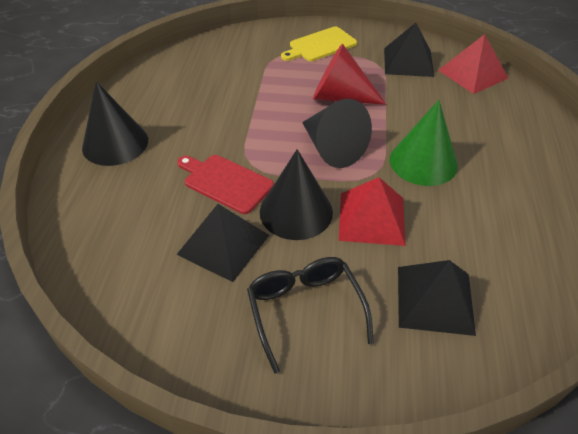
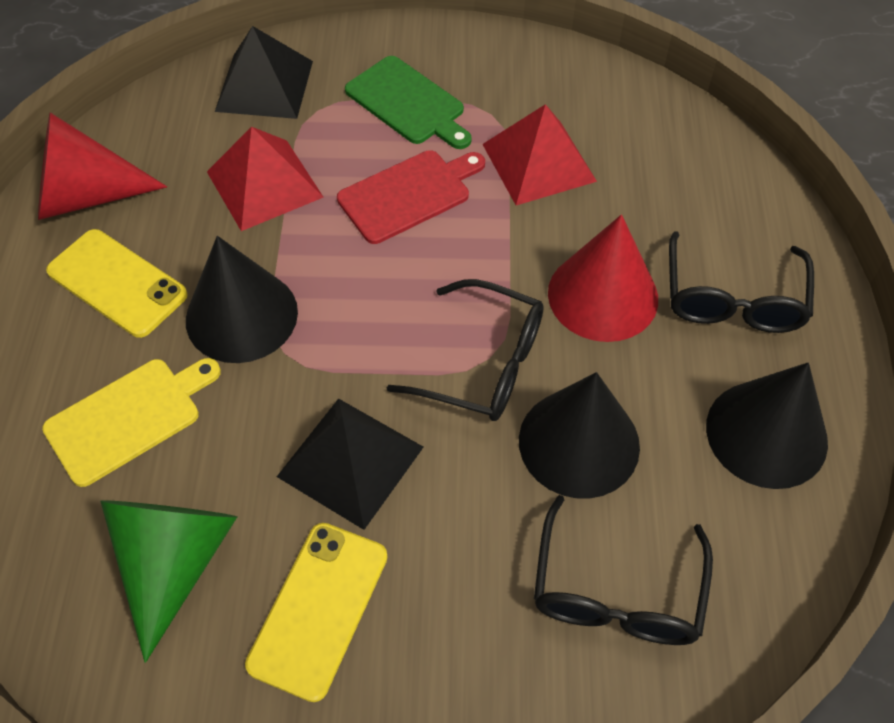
black glasses: [247,257,374,374] = 1 -> [387,279,544,421] [534,495,713,645] [669,231,814,333] = 3
black pyramid: [176,204,269,282] [384,23,434,77] [398,260,476,336] = 3 -> [215,26,313,119] [277,398,423,530] = 2
green cutting board: none = 0 -> [345,56,472,149] = 1
red cone: [313,44,386,105] = 1 -> [38,112,167,220] [548,214,658,342] = 2
yellow phone: none = 0 -> [46,229,188,338] [245,523,388,702] = 2

